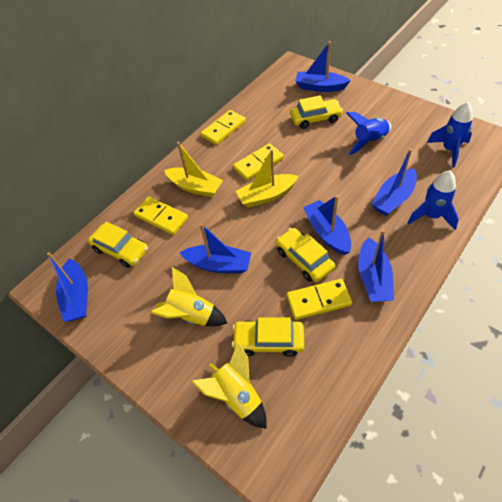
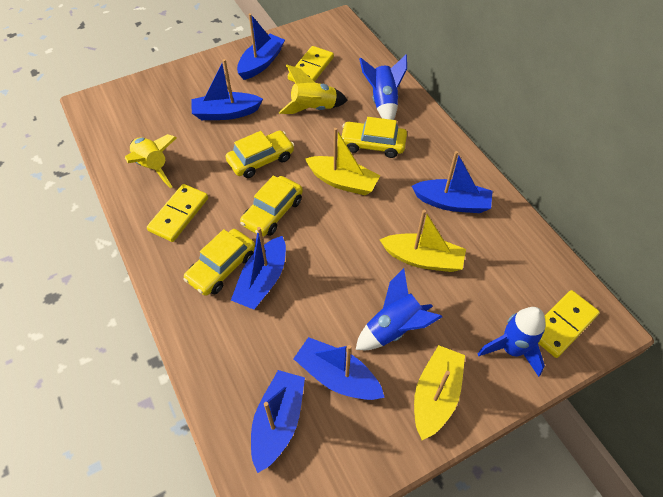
yellow boat: [164,142,223,197] [236,149,298,208] = 2 -> [305,128,380,196] [380,210,466,272] [414,345,465,440] = 3
yellow domino: [133,197,188,235] [200,110,246,145] [233,143,284,181] [287,279,352,320] = 4 -> [147,184,208,242] [288,46,334,82] [538,290,600,358] = 3

